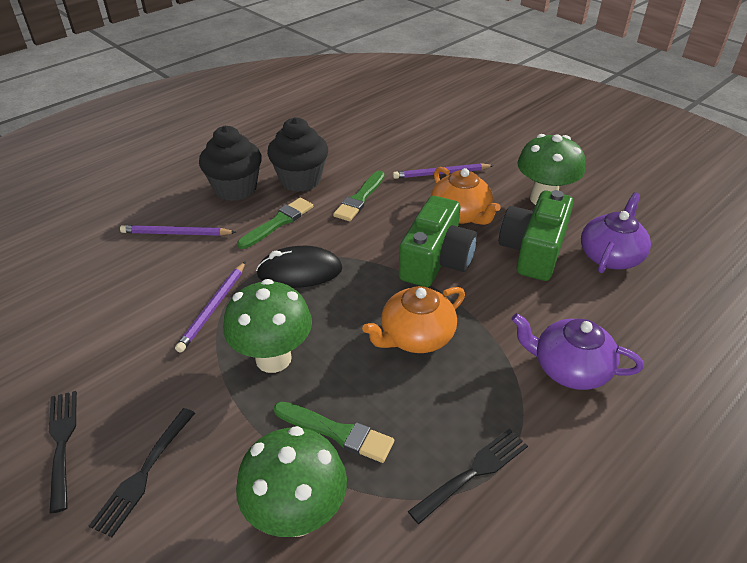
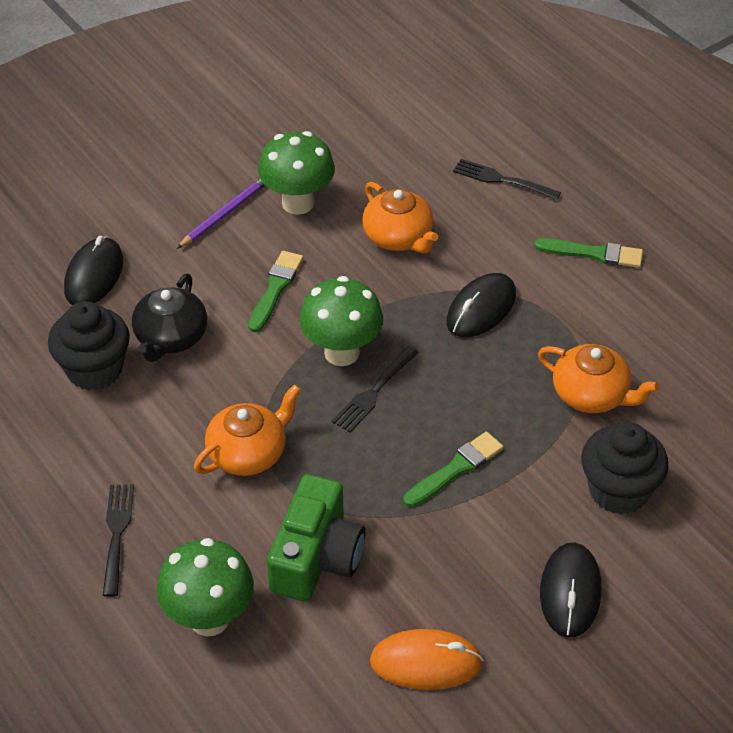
black mouse: [256,246,342,288] = 1 -> [64,236,123,305] [446,273,516,337] [540,542,602,638] = 3
black teapot: none = 0 -> [132,274,207,362] = 1
green camera: [399,196,477,287] [499,190,574,281] = 2 -> [267,474,366,602] = 1
orange mouse: none = 0 -> [370,629,484,690] = 1
orange teapot: [362,286,465,353] [431,167,501,225] = 2 -> [194,384,301,476] [362,182,438,253] [538,344,659,413] = 3
purple pencil: [120,225,236,236] [175,261,246,353] [393,163,494,179] = 3 -> [177,179,265,249] = 1
purple teapot: [511,313,643,390] [581,193,651,273] = 2 -> none = 0

